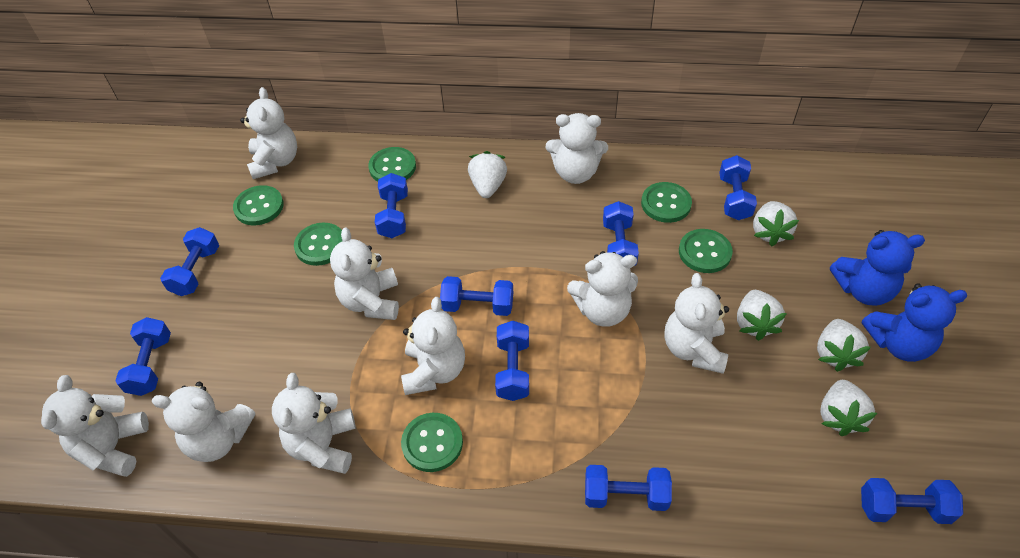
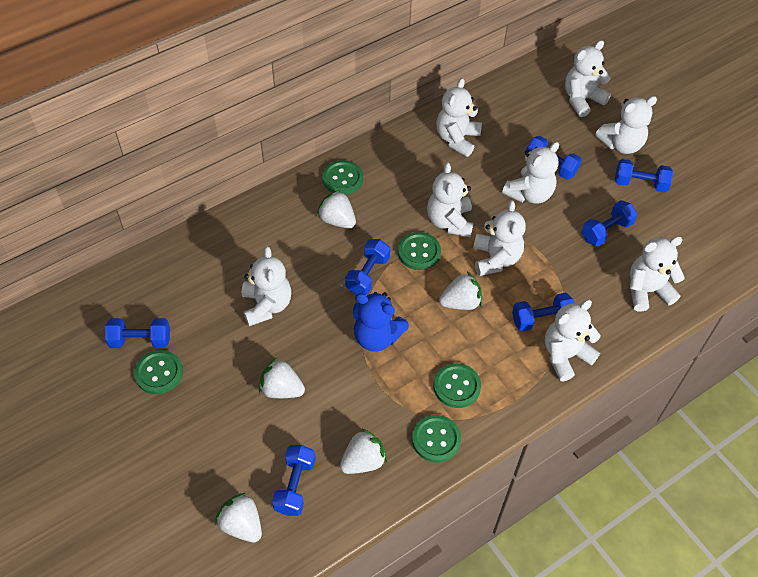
blue dumbbell: [115,317,171,396] [160,227,219,296] [375,173,408,238] [440,276,513,316] [495,321,529,401] [585,465,672,511] [603,201,639,261] [719,155,757,220] [861,478,963,524] = 9 -> [105,318,170,348] [272,445,316,516] [345,239,390,295] [512,293,574,332] [525,136,582,180] [581,200,637,246] [615,159,673,192] = 7
blue teddy bear: [830,230,925,306] [862,283,968,362] = 2 -> [353,292,409,352] = 1
green button: [233,185,284,225] [294,222,342,266] [368,147,416,182] [401,413,463,472] [641,182,692,223] [679,229,733,273] = 6 -> [134,350,183,394] [322,160,363,195] [398,232,441,270] [412,415,461,463] [433,363,481,408] = 5

